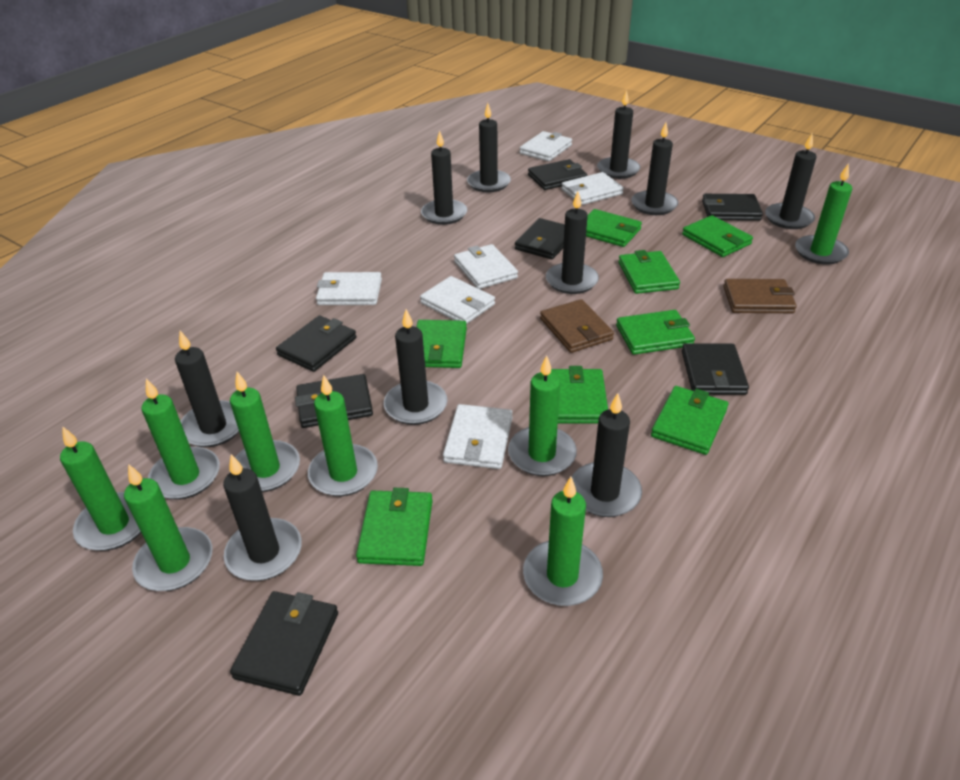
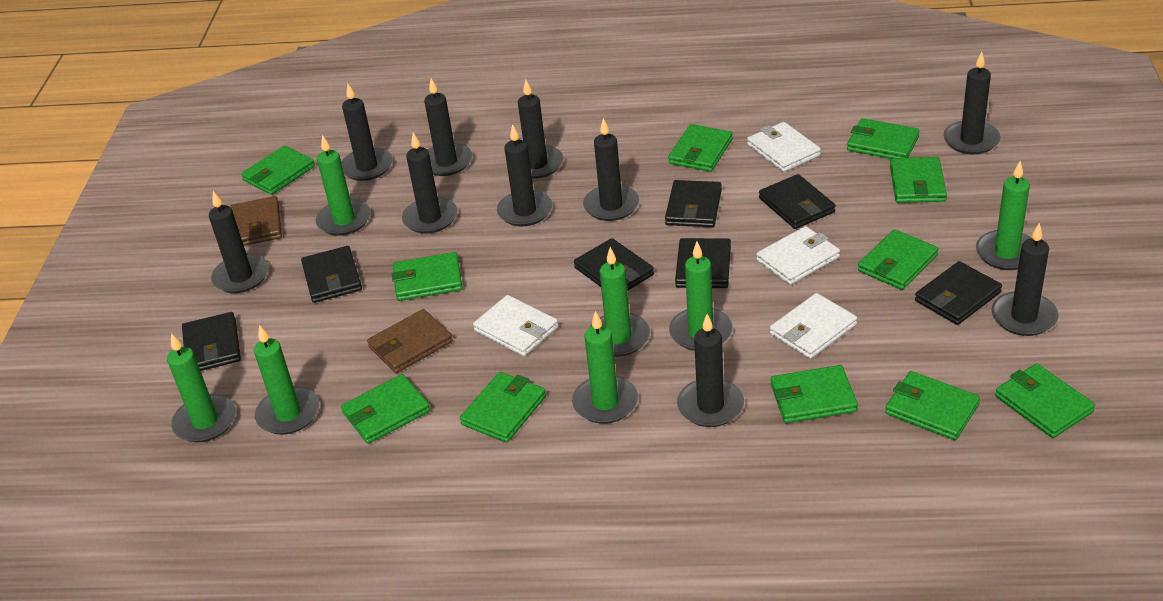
green candle: [60,426,141,551] [124,464,212,591] [141,379,220,500] [230,372,300,492] [308,375,378,496] [508,355,577,476] [523,477,603,606] [795,163,852,265] = 8 -> [167,333,236,442] [254,325,319,435] [316,135,371,236] [572,311,638,424] [589,247,650,357] [669,242,732,351] [976,161,1031,270] = 7
green wallet: [356,488,433,566] [416,320,467,368] [551,366,608,423] [586,209,642,247] [616,310,695,355] [618,250,680,294] [651,386,728,455] [682,215,753,257] = 8 -> [241,145,315,195] [341,374,431,444] [392,252,463,301] [460,372,546,443] [668,124,733,172] [771,365,858,423] [847,118,920,159] [858,229,939,290] [885,371,980,440] [890,157,947,203] [995,363,1095,438] = 11
white wallet: [316,272,382,305] [420,276,495,324] [443,404,513,469] [454,244,518,289] [520,131,572,162] [561,172,624,205] = 6 -> [473,295,558,356] [747,122,821,172] [756,226,840,285] [770,293,857,359] = 4

